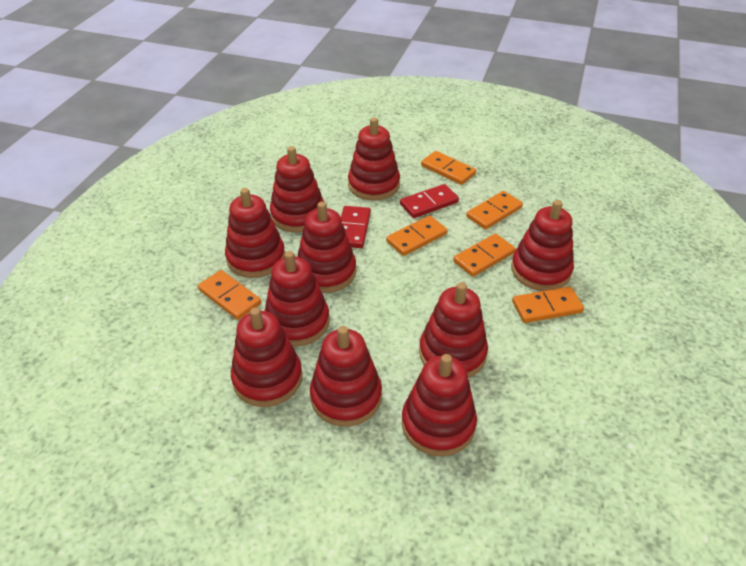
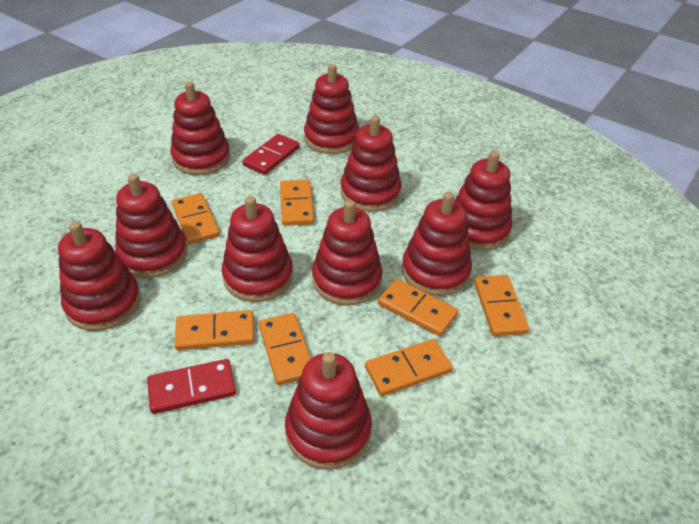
orange domino: [198,270,261,320] [386,215,447,256] [421,151,476,185] [453,234,515,277] [466,191,523,229] [512,287,584,323] = 6 -> [172,193,220,244] [174,310,254,350] [259,313,311,385] [280,180,314,226] [365,339,453,396] [378,279,458,336] [474,275,529,336] = 7

